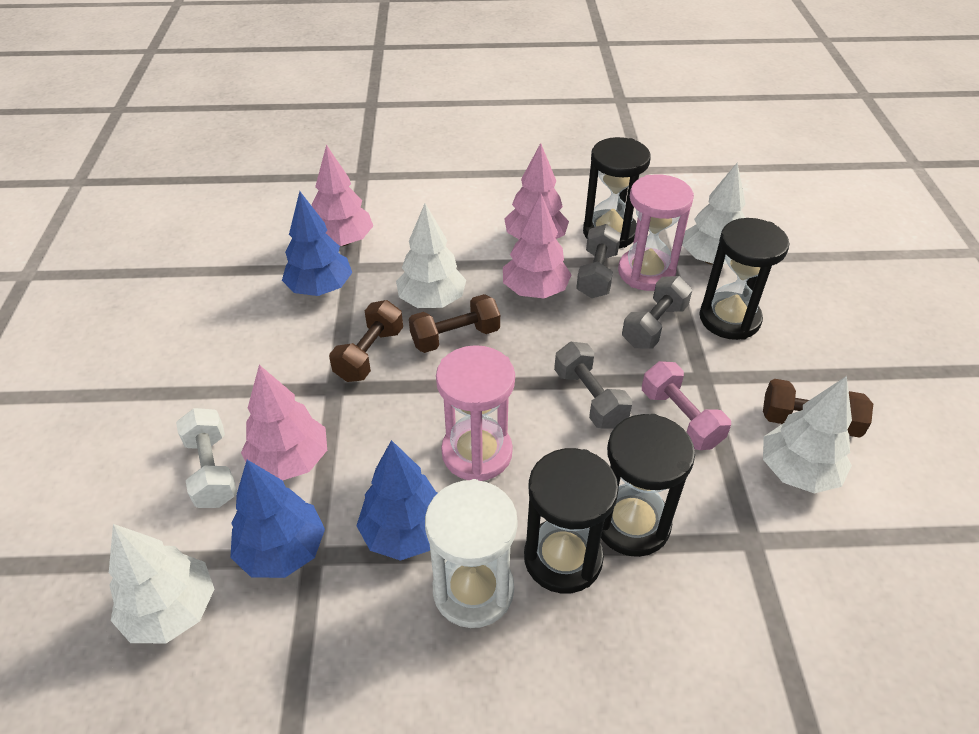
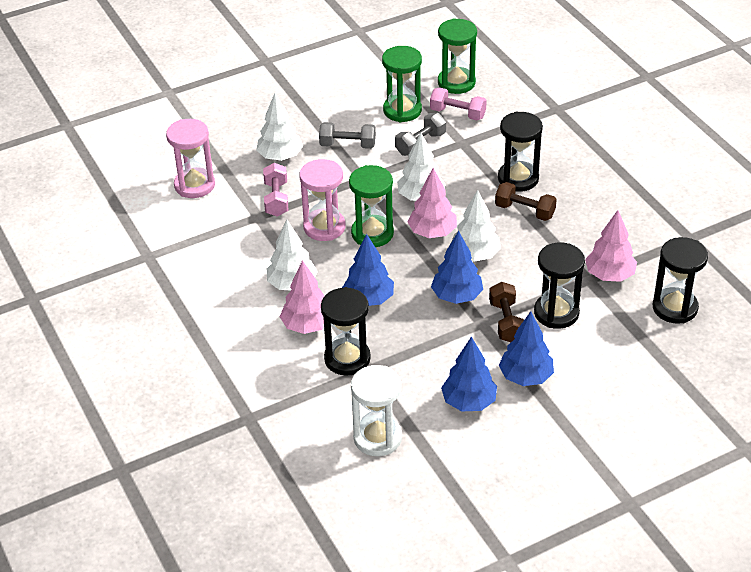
blue tree: [230,460,325,578] [282,191,352,296] [356,440,438,561] = 3 -> [342,234,394,306] [431,231,483,304] [441,337,497,411] [499,311,554,386] = 4
brown dumbbell: [329,300,403,382] [409,294,500,353] [763,379,873,438] = 3 -> [489,282,524,342] [495,182,557,221] = 2
green hourglass: none = 0 -> [349,165,394,247] [382,46,422,122] [438,18,477,94] = 3
grey dumbbell: [554,341,632,429] [576,224,621,298] [622,276,692,349] = 3 -> [319,122,376,149] [395,113,446,156] = 2
pink dumbbell: [642,361,731,450] = 1 -> [263,163,288,217] [430,87,487,120] = 2
pink tree: [241,365,327,480] [311,145,373,246] [503,194,571,298] [504,143,569,239] = 4 -> [280,260,324,334] [407,168,457,238] [585,210,637,282] = 3
white dumbbell: [176,408,237,508] = 1 -> none = 0

